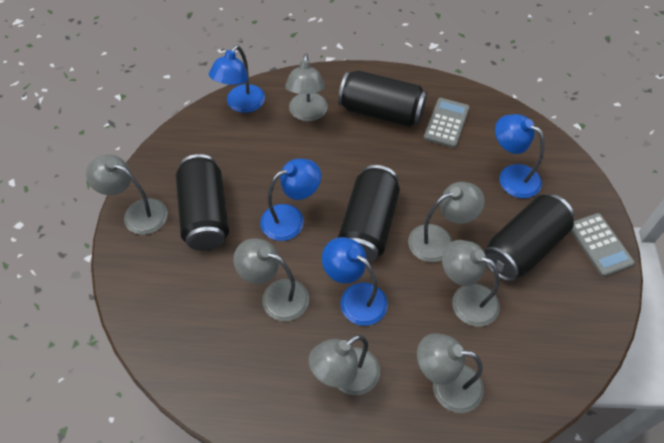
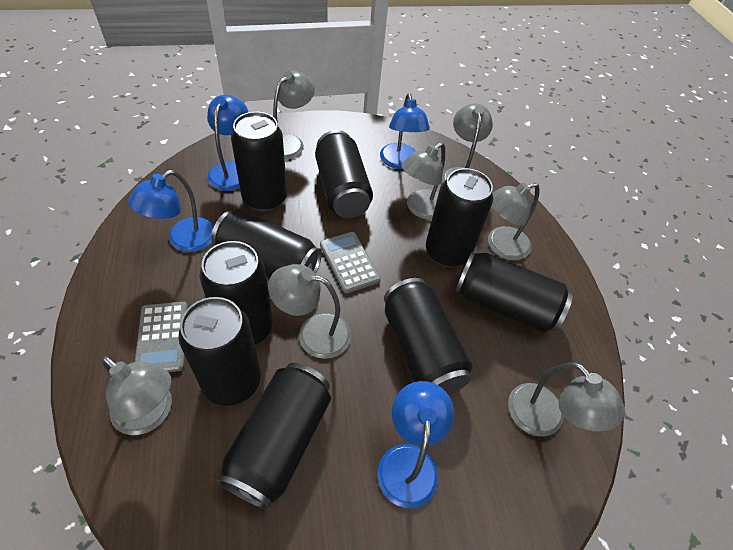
black can: [176,154,229,251] [338,71,427,127] [338,165,400,262] [484,194,574,282] = 4 -> [178,297,261,406] [200,241,273,345] [211,209,322,279] [217,363,331,510] [231,112,287,212] [315,130,373,218] [384,278,472,395] [426,168,493,267] [455,252,573,333] = 9

